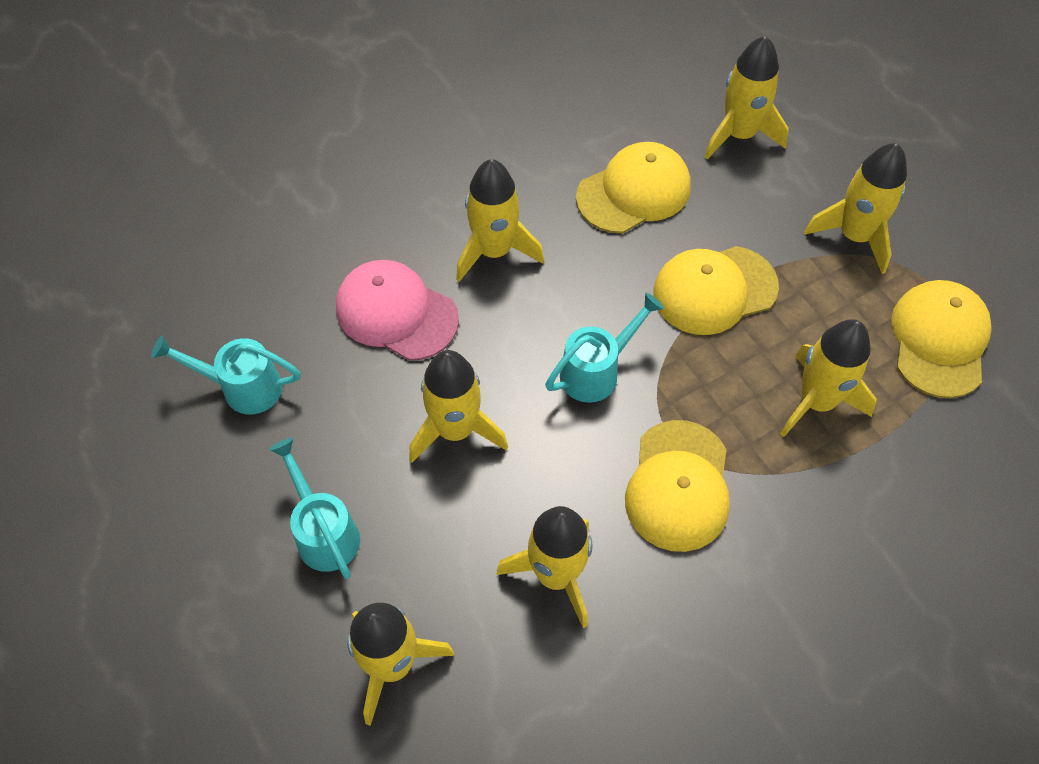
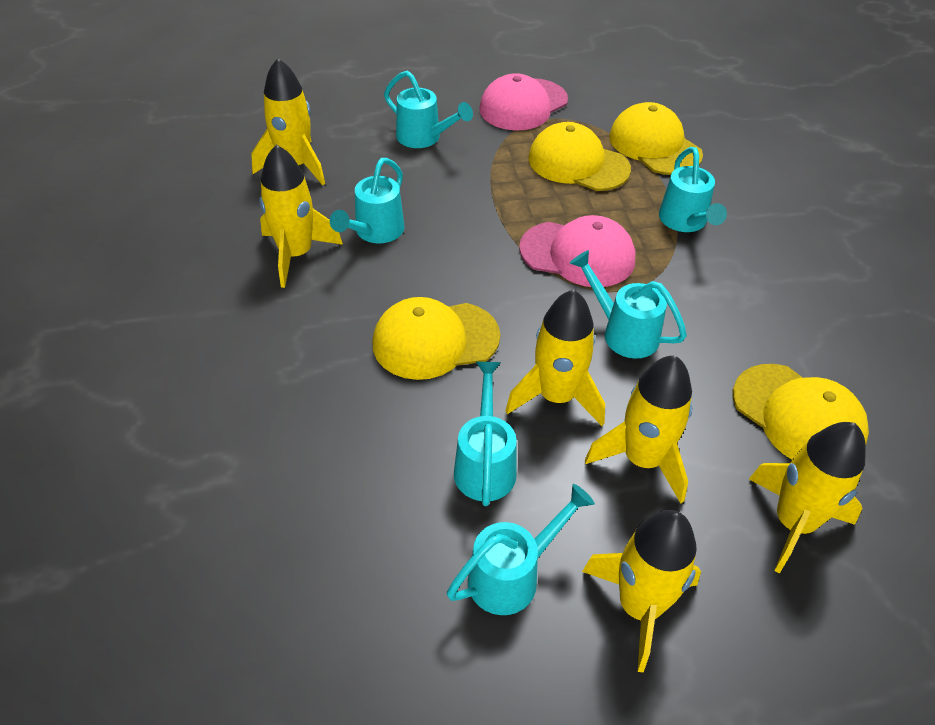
pink cap: [336,260,459,361] = 1 -> [479,73,568,131] [519,215,635,287] = 2
turquoise watering can: [151,335,300,414] [269,438,360,579] [545,293,664,403] = 3 -> [330,158,405,244] [384,71,473,148] [447,484,595,615] [454,362,517,506] [570,250,687,358] [659,147,727,232] = 6
yellow rocket: [347,603,454,726] [409,350,508,463] [456,159,544,282] [497,506,592,628] [705,36,789,159] [780,320,877,437] [804,143,907,274] = 7 -> [251,58,325,185] [259,145,343,288] [505,290,605,426] [582,510,701,673] [585,355,692,503] [749,422,866,573] = 6

